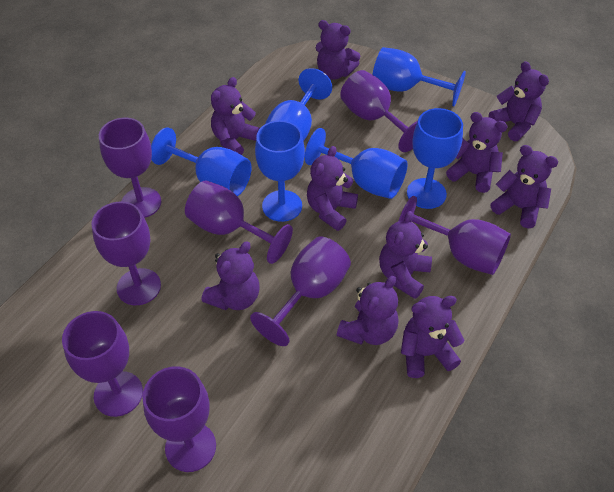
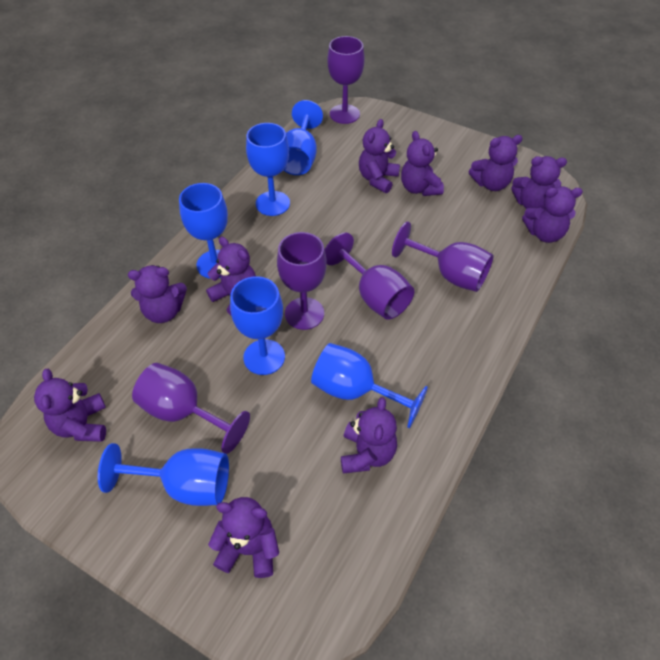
purple goblet: [62,311,143,417] [91,202,161,305] [99,118,161,218] [142,366,216,472] [185,180,293,264] [250,237,351,346] [340,70,417,152] [399,196,511,275] = 8 -> [132,363,250,454] [277,232,327,330] [325,232,414,319] [327,36,365,124] [392,222,493,292] = 5

